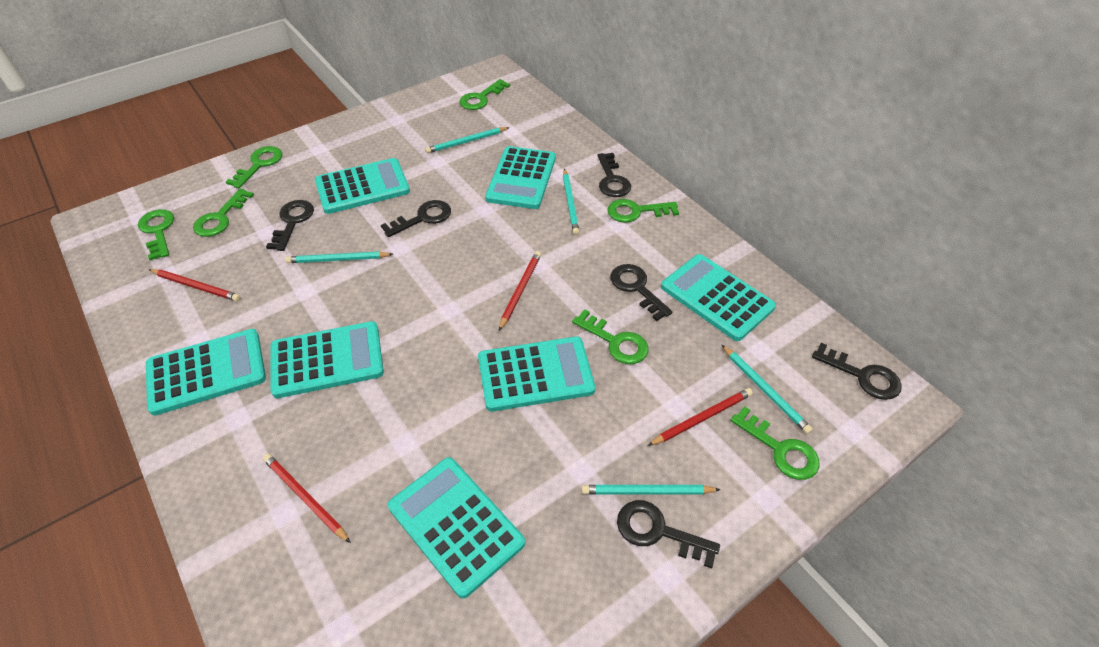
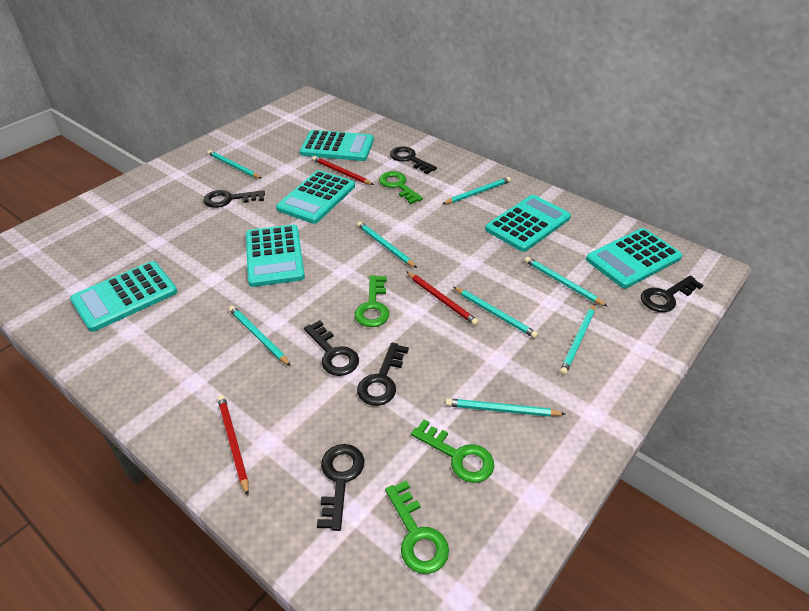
green key: [138,209,174,260] [193,189,254,237] [226,146,282,188] [460,79,510,110] [572,309,648,364] [607,199,679,223] [731,406,820,480] = 7 -> [355,275,389,327] [379,171,423,204] [385,481,449,574] [411,420,494,483] = 4
red pencil: [149,269,241,301] [263,454,351,543] [499,251,541,331] [648,388,753,446] = 4 -> [217,395,249,496] [313,156,374,185] [407,272,479,326] = 3
turquoise calculator: [146,329,266,416] [270,321,384,398] [315,158,410,214] [388,457,525,598] [478,336,595,412] [485,146,556,209] [661,254,776,341] = 7 -> [70,261,177,332] [246,224,305,287] [276,170,355,224] [300,130,374,161] [485,195,571,252] [586,228,682,288] = 6
turquoise pencil: [285,251,393,263] [425,127,510,153] [563,169,579,235] [582,485,721,494] [722,345,813,434] = 5 -> [207,150,262,179] [229,306,291,366] [357,221,417,268] [442,177,511,204] [445,398,565,417] [454,287,538,338] [524,257,608,307] [560,303,595,375] = 8

